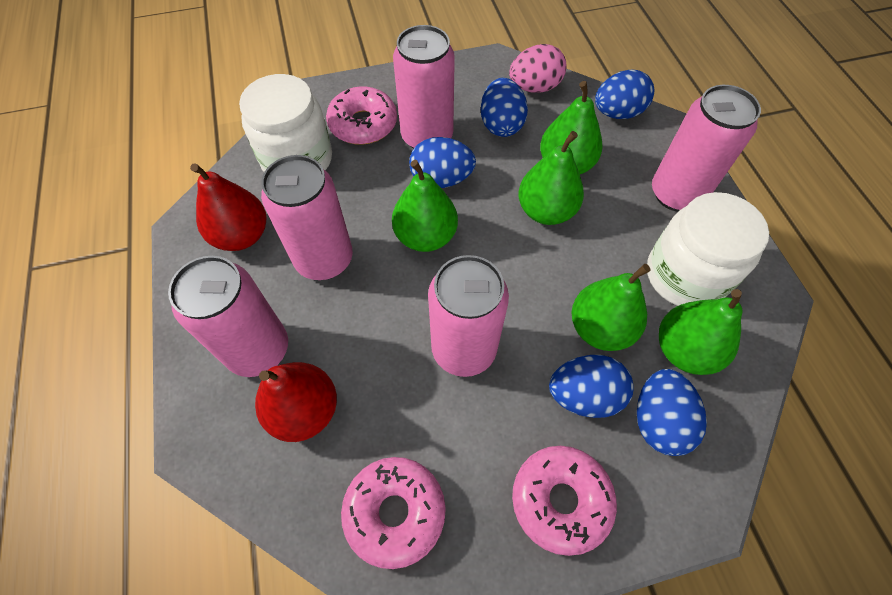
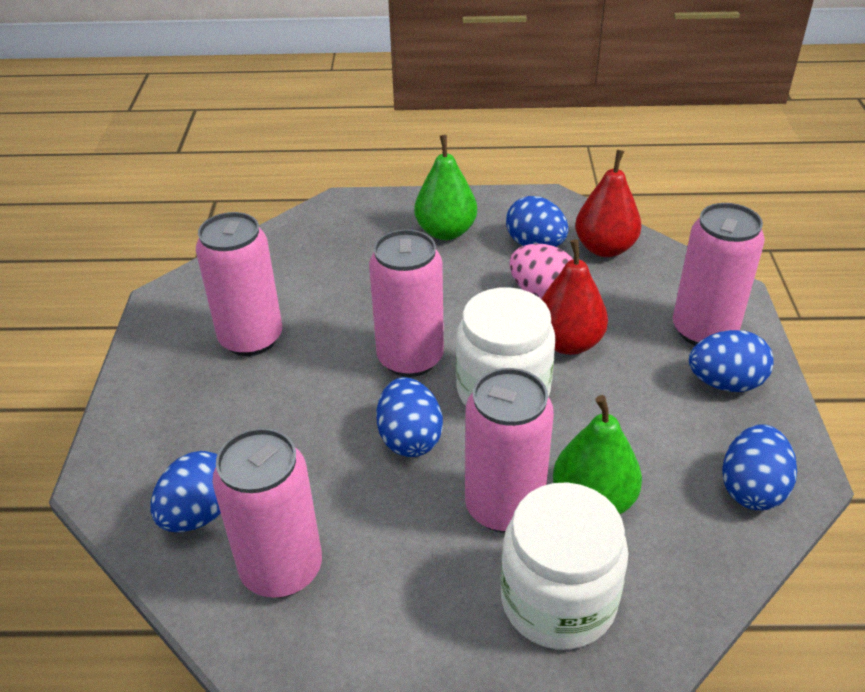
green pear: [392,160,458,252] [518,131,584,225] [540,81,603,174] [572,264,650,351] [659,289,743,375] = 5 -> [414,135,477,240] [553,395,642,514] = 2
pink donut: [326,86,397,145] [341,457,446,569] [512,446,617,556] = 3 -> none = 0

